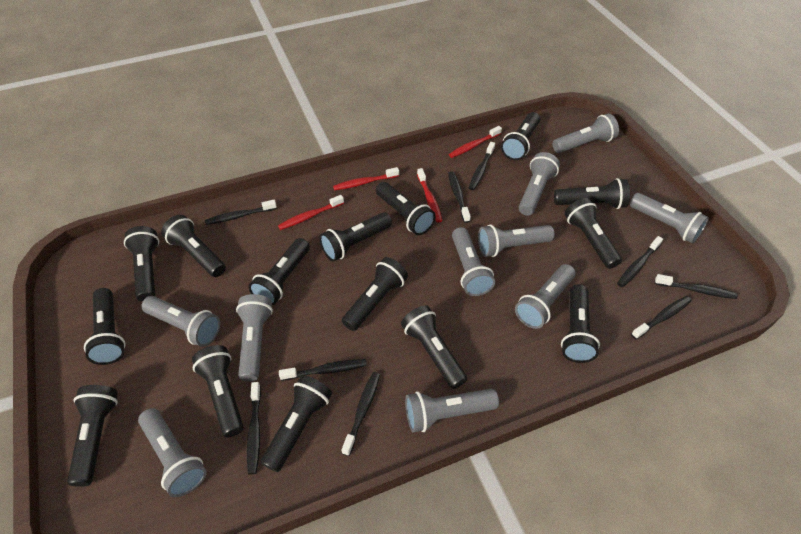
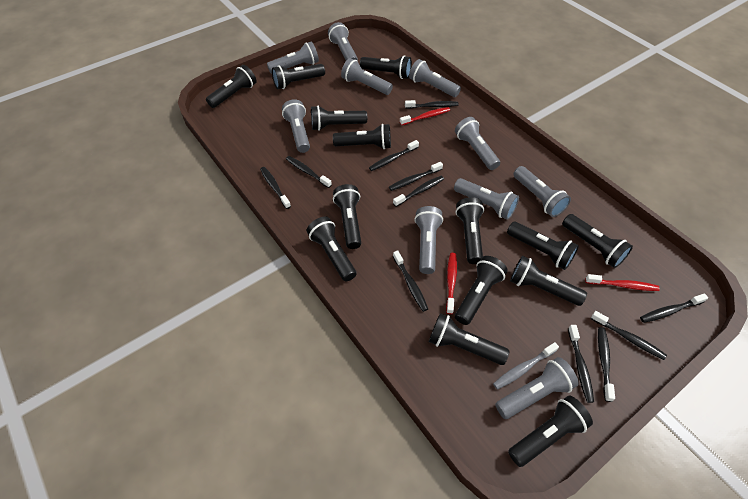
black flashlight: [67,385,118,487] [84,288,126,365] [124,226,159,302] [161,215,226,277] [192,345,244,437] [248,238,310,306] [261,375,332,472] [319,212,392,261] [342,257,408,331] [376,182,436,235] [401,305,467,389] [501,112,540,160] [554,178,630,209] [561,284,600,363] [565,198,622,269] = 15 -> [206,65,257,108] [272,64,325,89] [307,217,357,281] [311,105,367,131] [333,124,391,149] [333,184,361,249] [360,55,412,79] [429,313,509,365] [455,256,508,325] [456,197,484,264] [507,222,579,270] [508,396,593,467] [510,256,587,306] [562,214,633,268] = 14
black toothbrush: [205,200,277,225] [247,382,261,475] [279,359,367,381] [341,372,380,456] [448,171,471,223] [469,142,495,190] [617,236,663,287] [631,296,692,339] [655,274,738,299] = 9 -> [260,167,291,209] [286,156,332,188] [369,140,419,171] [389,162,443,191] [393,176,444,207] [393,250,428,312] [405,100,459,109] [568,325,594,403] [591,311,667,360] [598,327,615,402] [640,293,708,323] = 11
grey toothbrush: none = 0 -> [493,342,559,389] = 1
red toothbrush: [278,195,344,230] [333,167,399,191] [417,168,443,223] [449,126,502,158] = 4 -> [400,107,450,126] [446,253,457,314] [585,274,660,291] = 3

